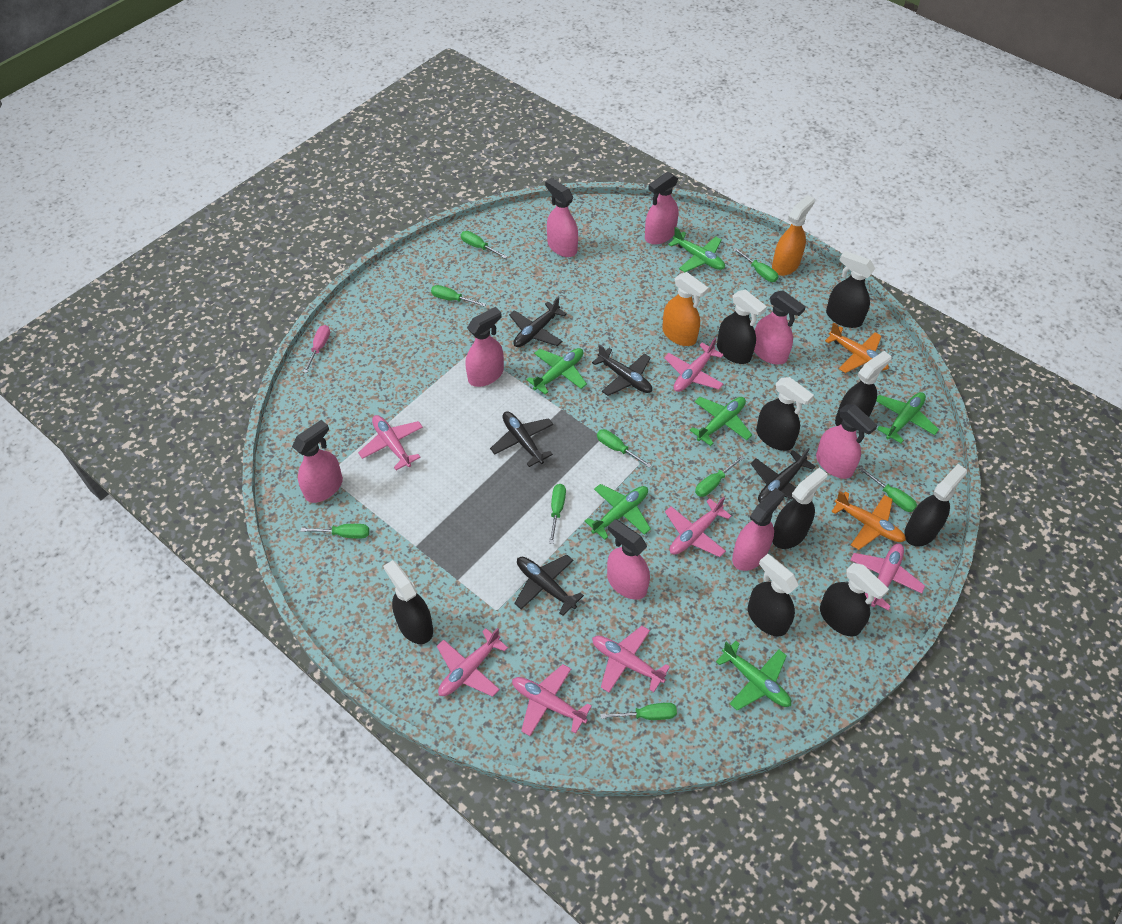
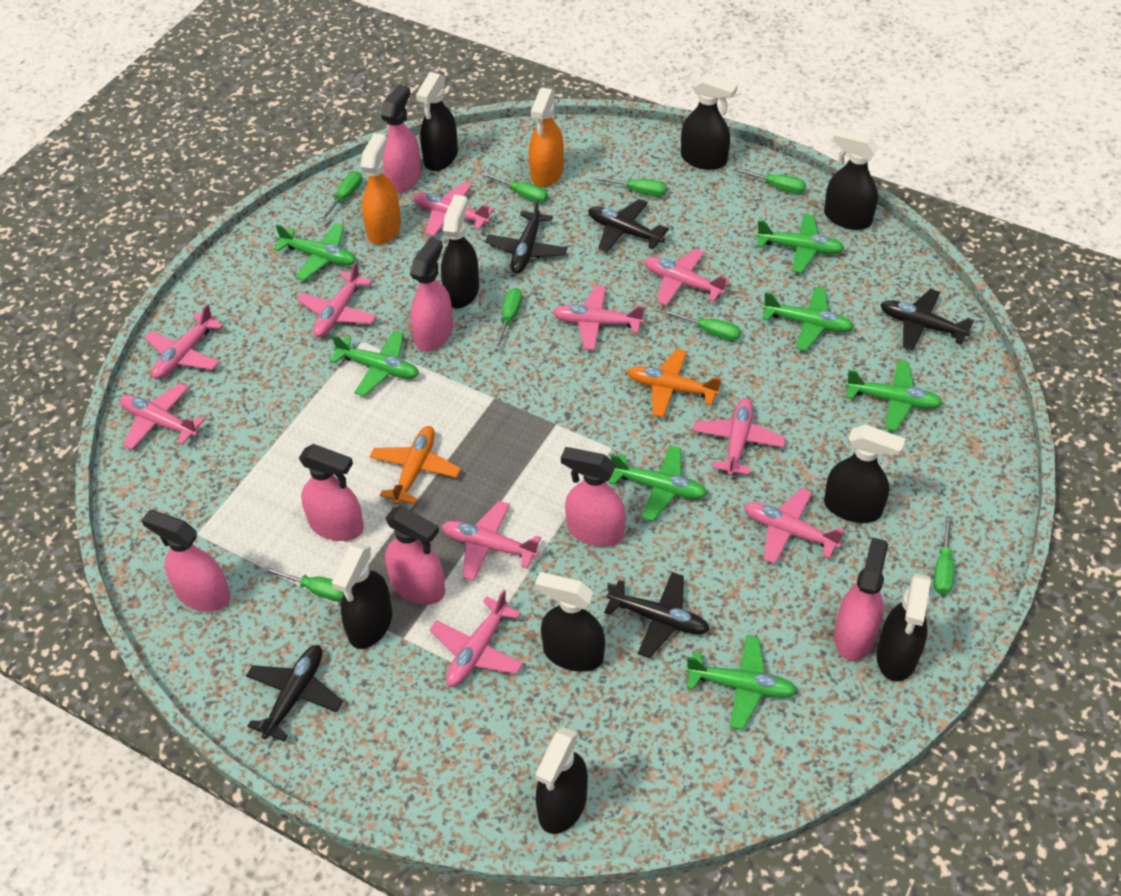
green plane: [527,348,587,395] [585,484,651,540] [668,227,725,272] [690,397,752,446] [716,641,791,711] [876,392,939,443] = 6 -> [274,223,356,281] [330,331,419,396] [608,445,707,521] [686,635,797,730] [756,214,845,273] [762,287,854,351] [845,361,943,431] = 7
green screwdriver: [300,524,369,539] [431,285,486,307] [461,231,507,259] [549,484,566,544] [597,429,652,468] [600,703,677,720] [695,455,744,497] [733,248,779,282] [859,467,917,512] = 9 -> [263,566,344,602] [318,171,362,222] [482,172,548,203] [494,288,522,350] [593,176,667,196] [663,309,741,341] [733,168,806,194] [934,516,954,594] = 8
pink plane: [358,415,423,470] [437,628,508,697] [512,664,592,736] [592,626,670,692] [664,338,724,392] [665,497,731,557] [851,543,925,610] = 7 -> [120,383,205,450] [145,304,224,379] [297,261,377,338] [413,182,494,236] [430,590,523,687] [442,501,541,581] [553,286,644,350] [644,248,729,306] [693,398,786,476] [744,488,844,564] = 10
pink screwdriver: [303,325,330,373] = 1 -> none = 0
pink spray bottle: [292,420,343,503] [465,307,504,387] [545,178,578,257] [607,519,650,600] [645,172,678,245] [732,488,784,571] [754,290,806,364] [816,404,878,479] = 8 -> [141,510,231,612] [299,444,364,541] [380,84,421,193] [385,506,445,605] [410,237,453,352] [561,447,626,547] [834,537,888,661] = 7

